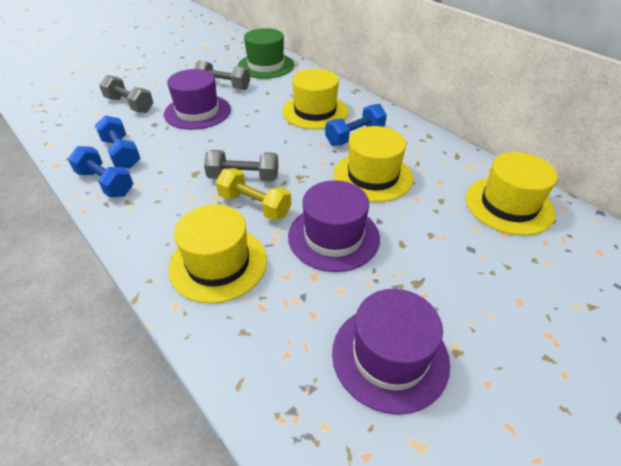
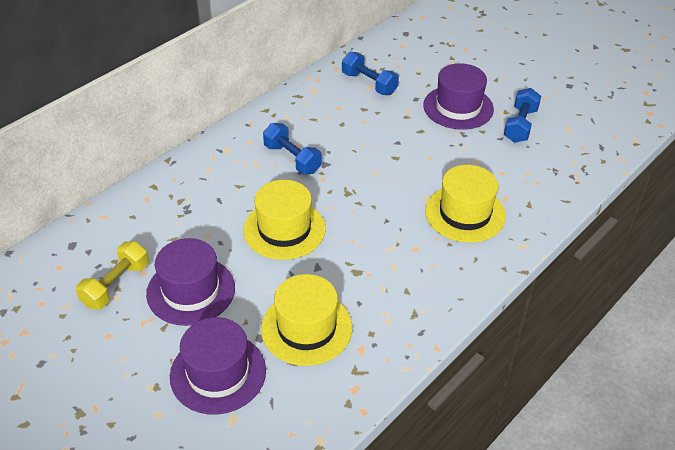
green hat: [238,28,294,79] = 1 -> none = 0
grey dumbbell: [99,75,153,113] [194,60,250,90] [204,150,279,182] = 3 -> none = 0
yellow hat: [168,204,267,304] [282,69,348,129] [334,126,413,202] [466,152,558,236] = 4 -> [243,180,326,260] [261,274,352,366] [425,165,506,243] = 3

